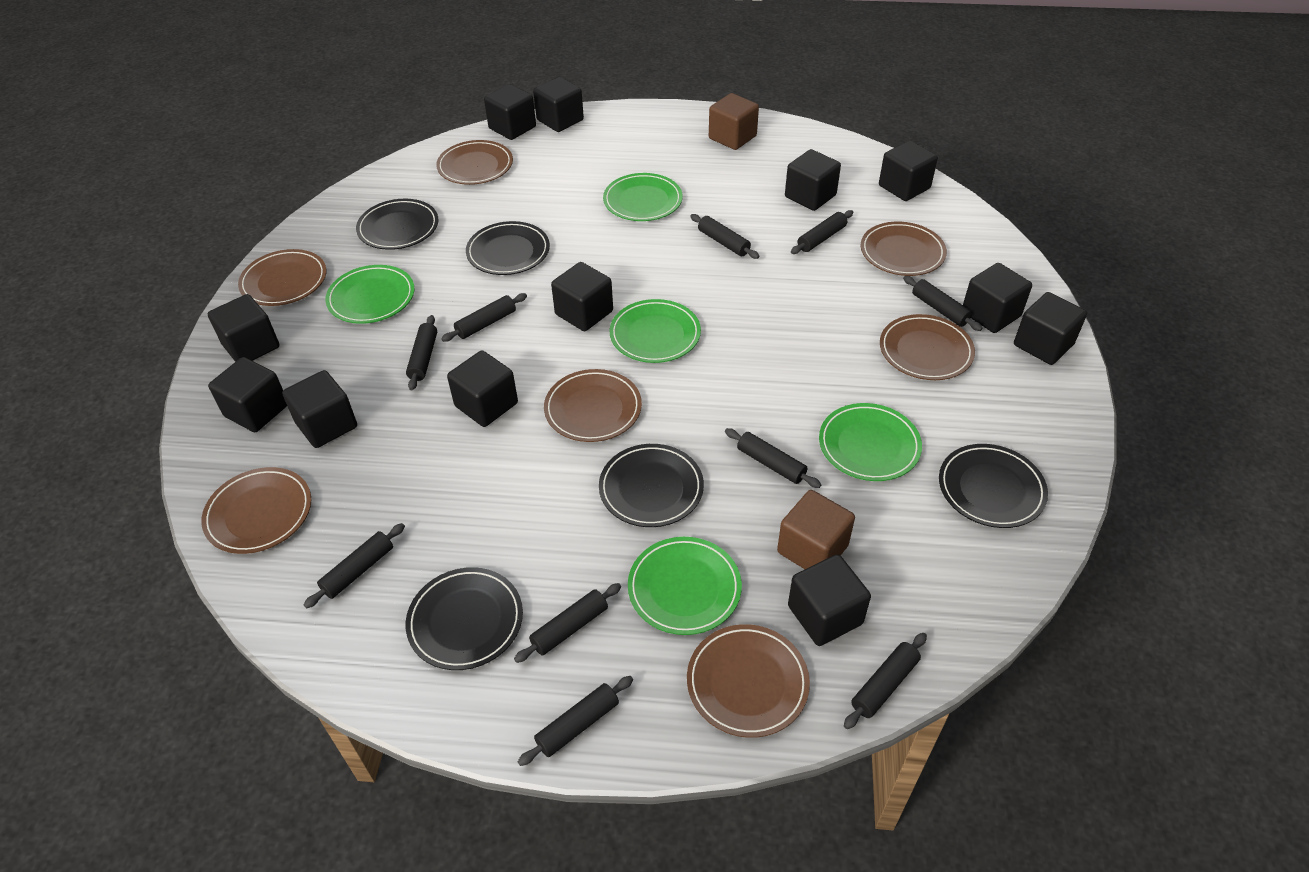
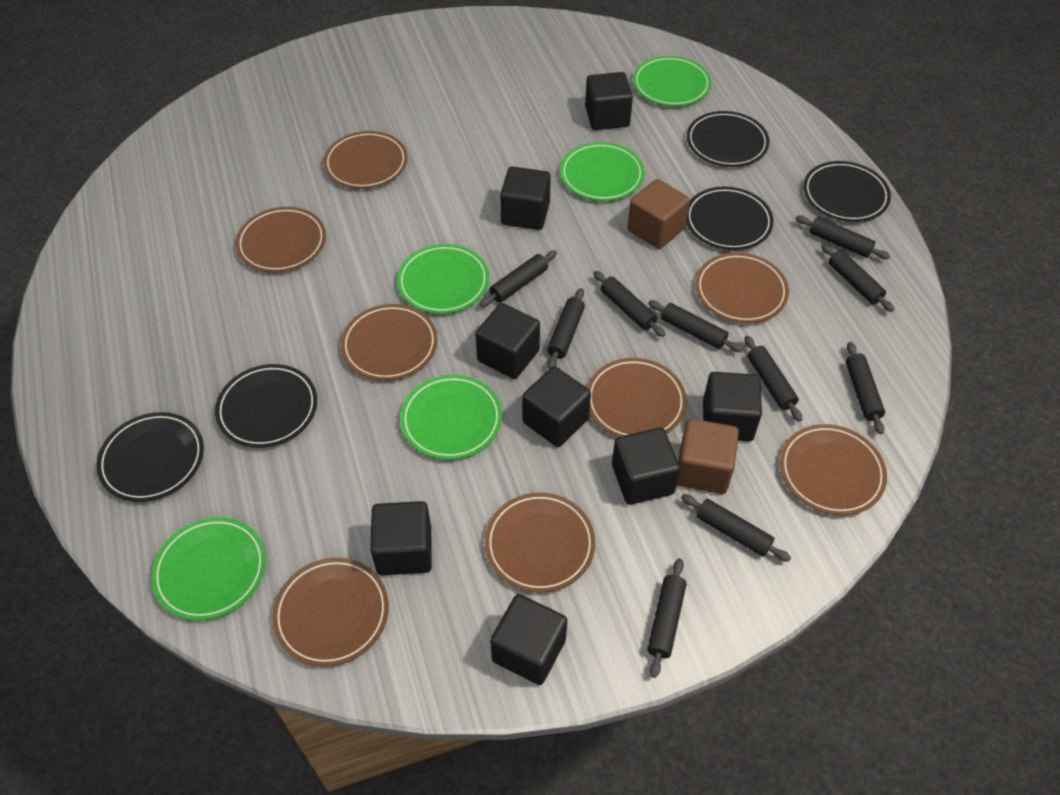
black cube: [208,294,280,362] [208,357,287,432] [282,370,357,448] [447,350,518,427] [484,84,536,140] [533,77,584,132] [551,262,613,331] [785,149,841,211] [788,554,871,646] [879,141,938,201] [963,263,1032,333] [1014,292,1087,365] = 12 -> [370,501,432,575] [475,303,540,379] [490,594,567,685] [500,166,551,230] [522,366,591,447] [585,72,633,130] [612,428,680,505] [703,372,762,441] = 8
brown plate: [201,467,311,554] [238,249,326,306] [436,140,513,185] [544,369,642,442] [687,624,810,738] [861,222,947,276] [880,314,975,380] = 7 -> [236,207,326,272] [272,558,389,667] [323,131,408,189] [341,304,438,381] [485,492,595,593] [587,358,687,437] [695,252,789,323] [780,424,887,515] = 8

